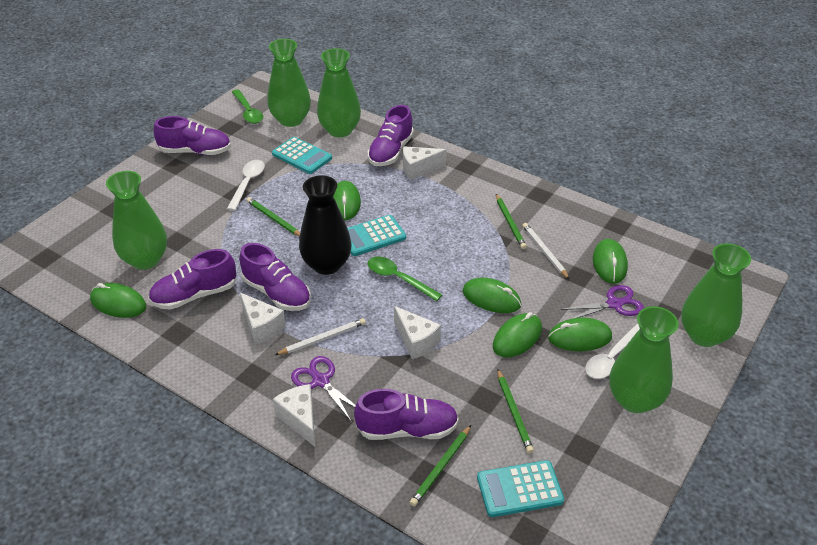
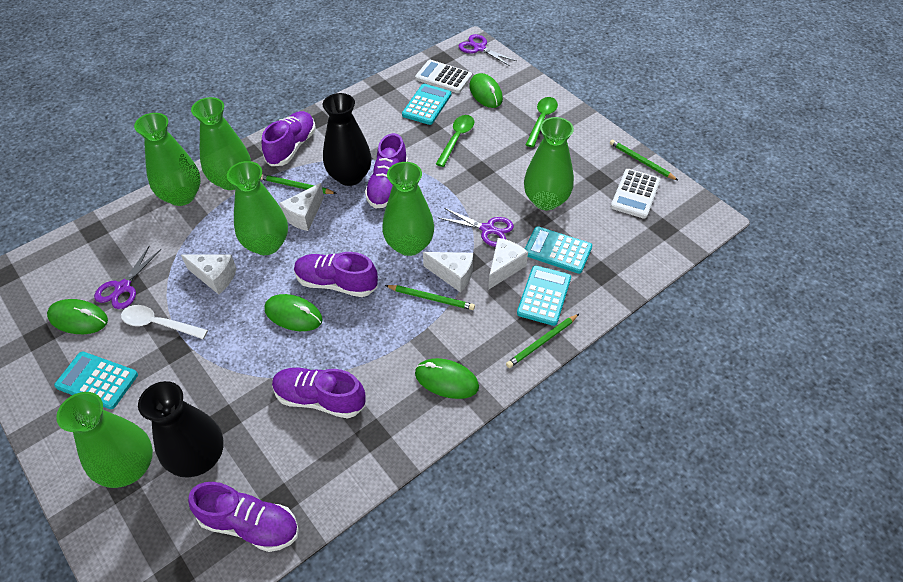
black vase: [299,175,351,275] = 1 -> [138,381,224,478] [323,93,371,186] = 2
green mouse: [90,283,146,318] [333,181,361,220] [463,278,521,313] [493,312,542,357] [548,318,612,351] [593,239,628,284] = 6 -> [47,299,108,334] [264,294,323,331] [415,358,479,399] [469,73,503,108] = 4
green vase: [106,171,167,270] [267,39,311,127] [317,48,361,137] [610,306,679,413] [681,243,751,347] = 5 -> [56,392,153,488] [134,113,201,206] [191,97,251,190] [227,161,288,255] [382,162,434,256] [524,117,574,210] = 6
purple scissors: [291,356,356,422] [561,285,644,319] = 2 -> [94,246,161,309] [439,208,514,247] [459,34,516,66] = 3
turquoise calculator: [272,137,332,174] [347,215,406,256] [477,460,564,517] = 3 -> [54,351,138,409] [402,84,451,125] [517,265,571,326] [525,226,592,274] = 4
white calculator: none = 0 -> [415,60,472,93] [611,169,661,219] = 2
white pencil: [275,318,366,355] [522,223,570,280] = 2 -> none = 0
white spoon: [227,160,265,211] [585,324,640,379] = 2 -> [121,305,208,339] = 1

